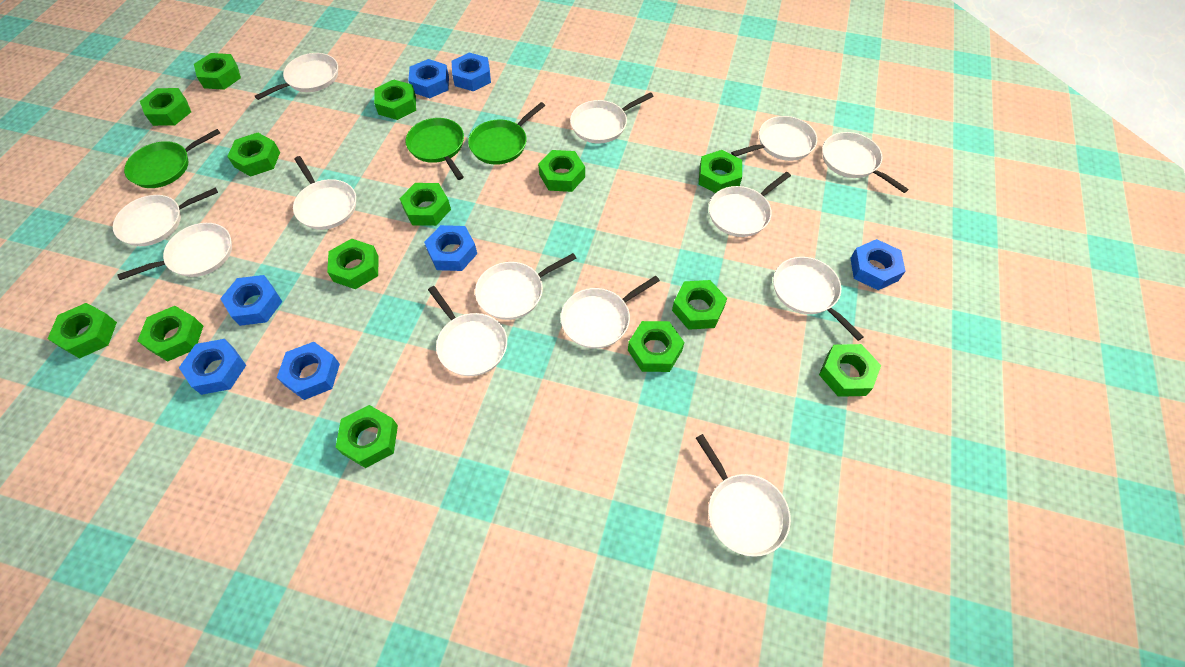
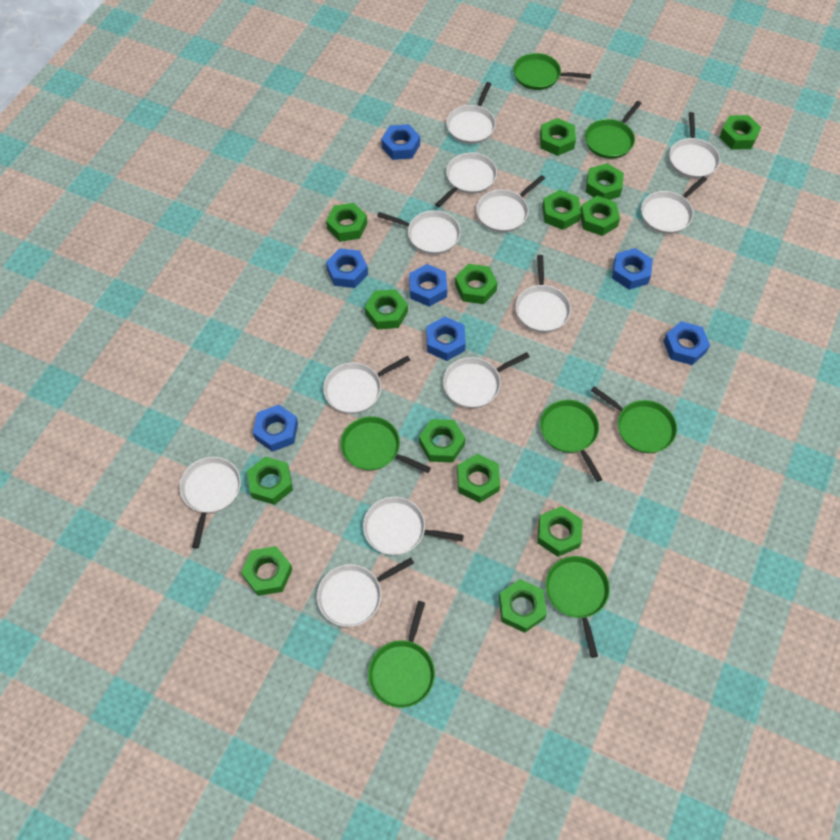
green pan: [124,129,220,188] [405,118,464,180] [468,102,545,165] = 3 -> [340,416,431,473] [368,601,435,708] [513,53,591,90] [540,400,603,482] [545,556,610,658] [585,101,642,159] [591,386,677,453] = 7
white pan: [113,188,218,246] [117,223,232,280] [255,53,338,100] [293,156,356,230] [428,286,507,376] [475,253,576,320] [561,276,660,349] [570,92,654,144] [696,434,791,557] [709,172,791,237] [731,116,817,161] [773,257,864,341] [822,132,909,193] = 13 -> [179,457,241,548] [317,557,414,627] [323,356,410,414] [363,497,464,555] [377,210,461,254] [435,152,497,207] [443,352,530,408] [446,82,496,144] [476,175,545,232] [516,255,571,333] [641,176,707,234] [669,112,720,179] = 12

